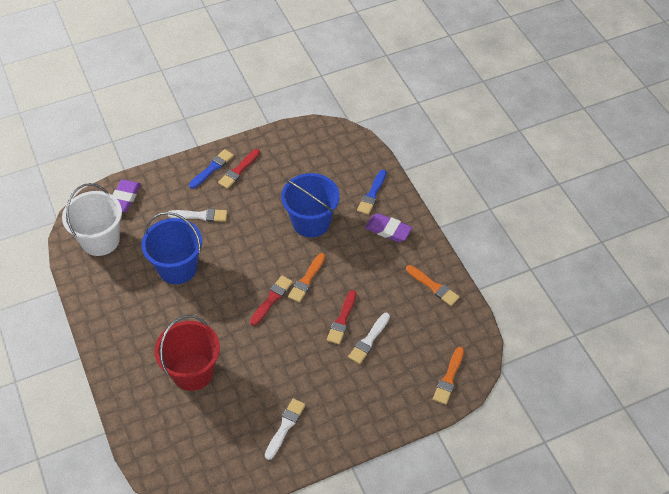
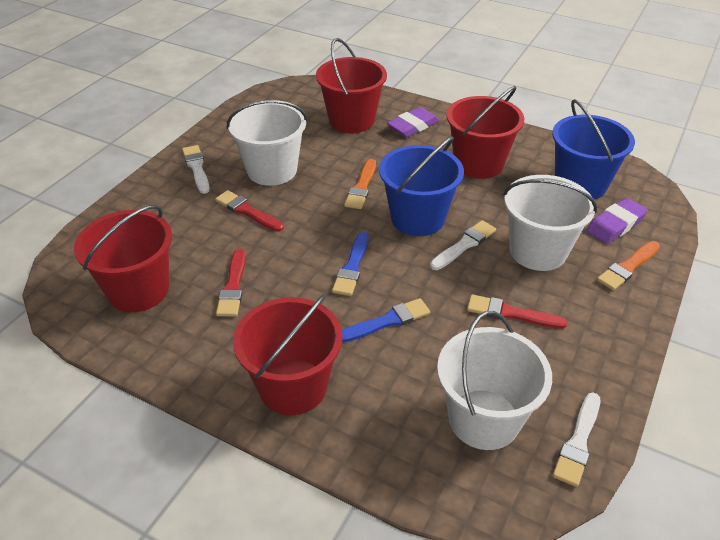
orange brush: [288,253,325,302] [406,265,459,306] [433,347,464,404] = 3 -> [344,159,376,209] [597,241,660,291] = 2
red bucket: [155,315,220,391] = 1 -> [74,205,172,312] [233,294,343,415] [316,38,387,133] [447,86,524,179] = 4
white bucket: [62,183,122,256] = 1 -> [227,100,307,186] [437,311,552,450] [503,175,597,271] = 3

